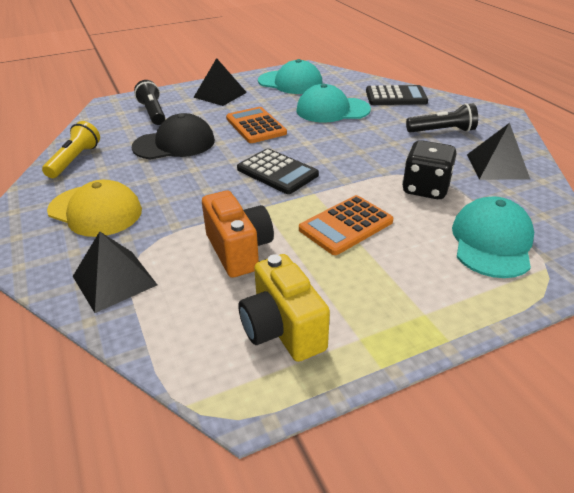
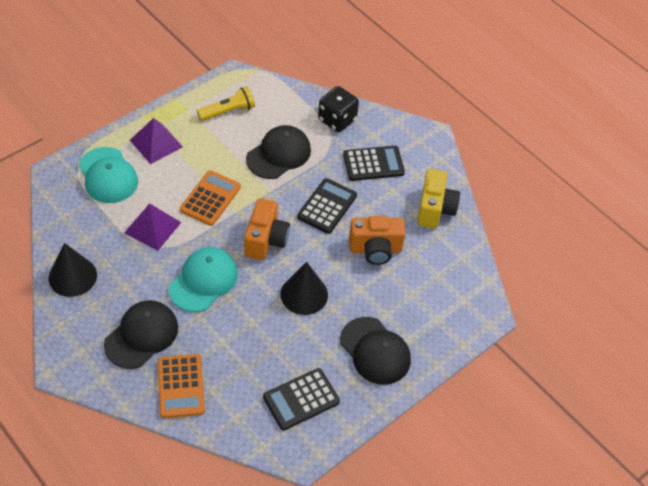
black calculator: [237,148,319,194] [366,85,428,105] = 2 -> [263,368,340,430] [297,178,357,234] [343,146,405,181] = 3
black cap: [132,113,215,159] = 1 -> [104,300,178,369] [246,125,311,179] [340,317,411,385] = 3
black cone: none = 0 -> [49,243,97,297] [280,262,328,315] = 2
black flashlight: [134,80,165,125] [406,103,478,133] = 2 -> none = 0
black pyramid: [73,231,157,313] [193,58,247,106] [467,123,531,180] = 3 -> none = 0
orange camera: [202,191,274,278] = 1 -> [244,198,290,260] [349,216,406,265] = 2
purple pyramid: none = 0 -> [124,203,181,251] [130,118,183,164] = 2
turquoise cap: [258,59,323,94] [296,84,371,123] [452,196,534,278] = 3 -> [79,147,138,203] [169,247,238,312] = 2
yellow cap: [47,180,142,237] = 1 -> none = 0

